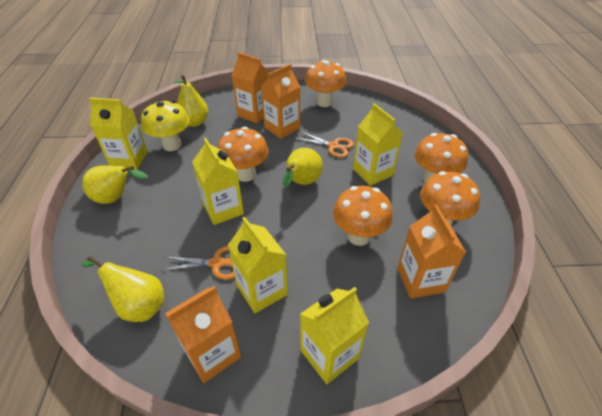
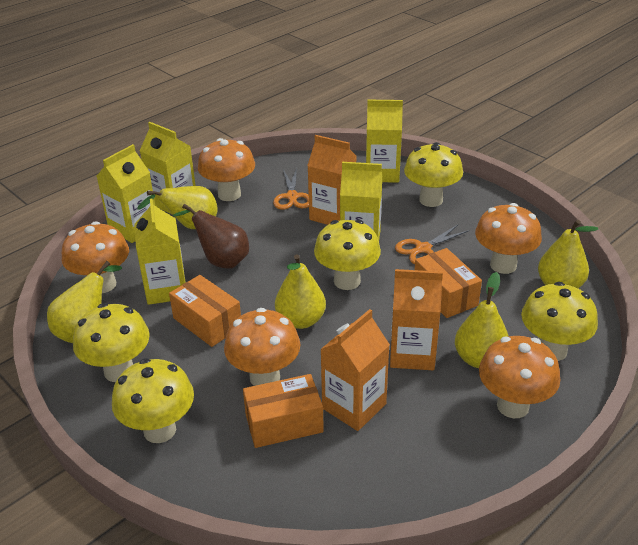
brown pear: none = 0 -> [173,204,249,269] = 1
orange box: none = 0 -> [169,275,241,347] [243,374,324,448] [415,248,482,318] = 3
orange carton: [165,286,241,383] [232,52,269,124] [261,64,300,139] [397,204,466,298] = 4 -> [307,135,357,225] [320,309,390,431] [390,269,443,370] = 3
yellow mushroom: [141,100,190,151] = 1 -> [73,303,150,382] [112,358,194,443] [314,220,381,290] [404,142,463,207] [521,282,598,361] = 5
yellow pear: [81,256,164,322] [82,166,148,204] [174,75,208,127] [283,148,323,187] = 4 -> [47,261,122,343] [137,186,218,229] [275,254,326,329] [455,272,508,368] [538,220,598,288] = 5

